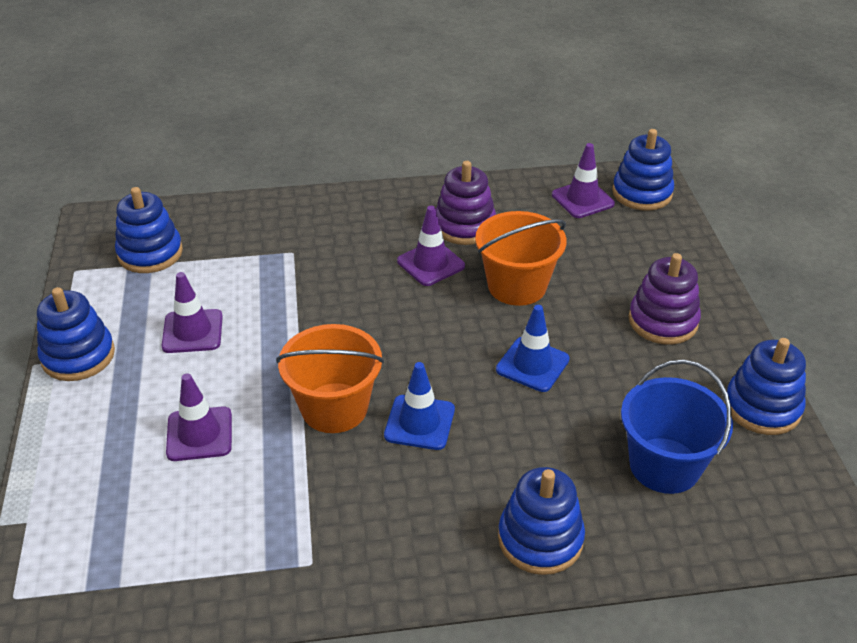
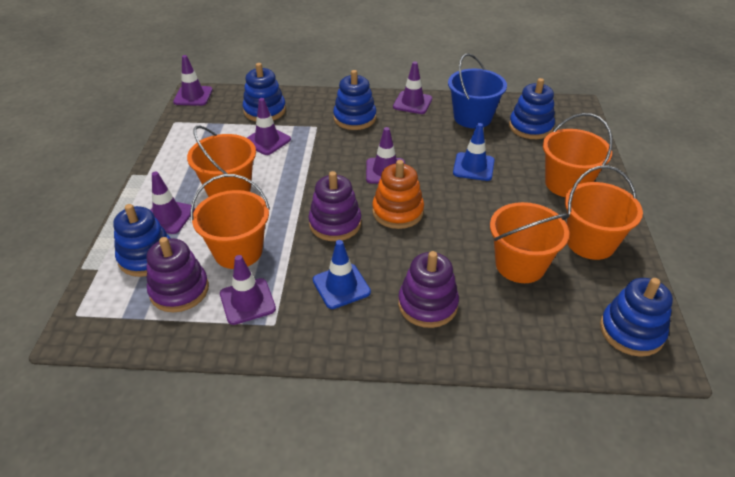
orange bucket: [276,324,384,433] [475,211,566,306] = 2 -> [187,126,256,197] [190,174,270,269] [490,202,570,283] [543,113,613,197] [565,166,643,260] = 5
orange stacking toy: none = 0 -> [372,160,424,229] = 1
purple stacking toy: [436,161,496,245] [629,253,701,345] = 2 -> [146,237,209,312] [308,171,361,241] [398,251,459,328] = 3
purple traffic cone: [161,272,223,353] [166,373,232,461] [397,206,465,286] [552,143,615,218] = 4 -> [150,172,195,234] [173,55,213,106] [220,255,276,325] [247,98,291,155] [366,127,405,184] [393,61,432,114] = 6

